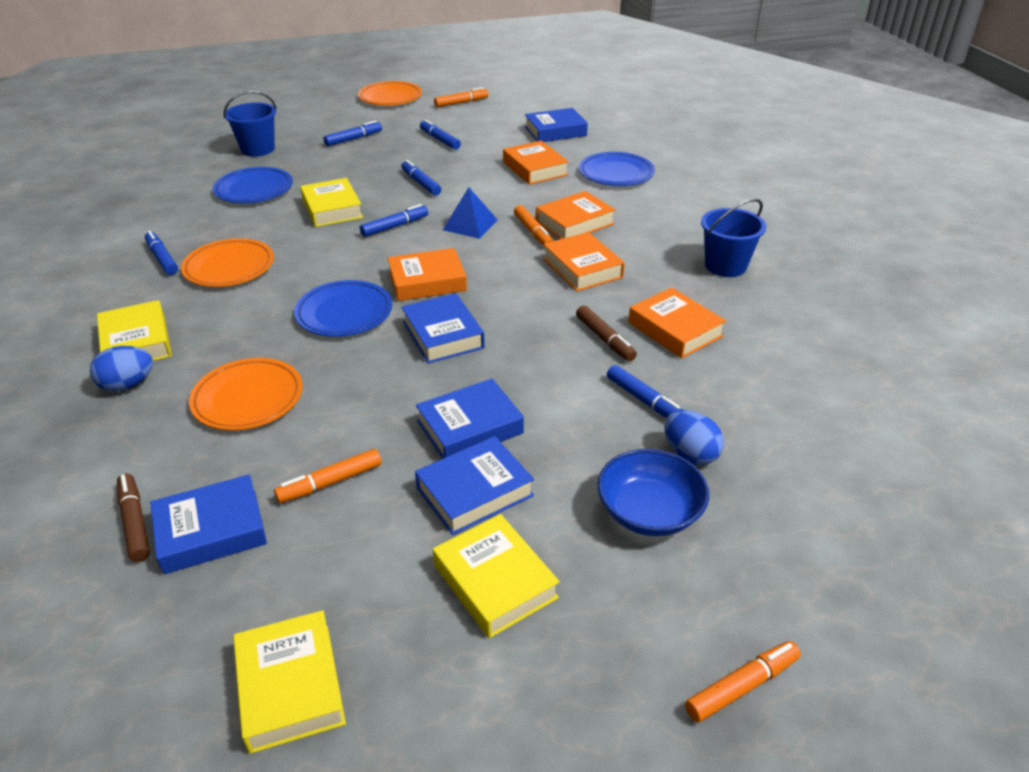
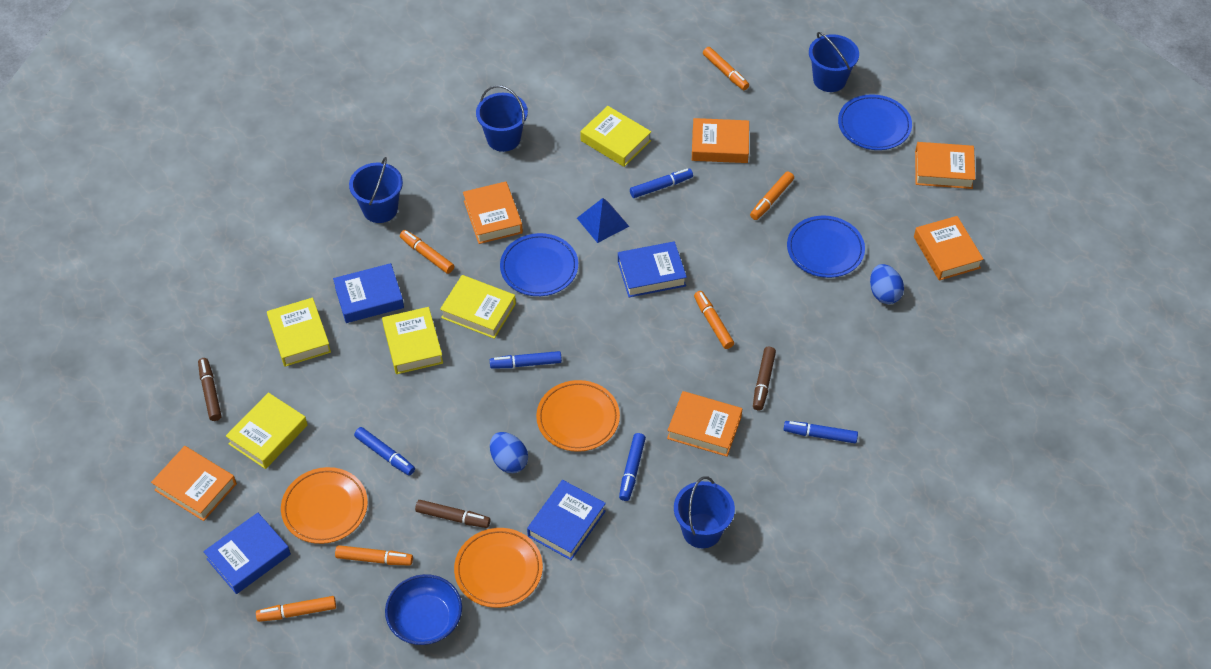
blue book: [150,474,267,574] [401,293,485,364] [415,436,534,535] [416,378,524,459] [525,108,588,142] = 5 -> [203,513,291,594] [333,263,404,323] [527,480,606,560] [618,241,687,297] = 4
blue bucket: [224,91,277,157] [701,199,766,277] = 2 -> [349,157,403,223] [476,85,528,152] [674,476,735,548] [809,32,859,92] = 4
blue marker: [145,231,178,275] [324,121,382,146] [360,204,429,237] [401,160,441,196] [420,119,461,150] [607,365,682,418] = 6 -> [354,427,415,476] [490,351,562,368] [619,433,646,501] [630,169,693,198] [783,421,858,443] = 5
brown marker: [117,473,150,562] [576,306,637,362] = 2 -> [198,358,222,421] [415,500,491,528] [753,347,776,411] = 3
orange book: [387,248,467,301] [503,141,569,185] [536,191,616,239] [543,232,625,291] [629,287,726,358] = 5 -> [151,446,237,521] [463,181,523,244] [667,391,742,457] [692,118,749,163] [914,216,983,281] [915,142,975,189] = 6
orange marker: [274,449,382,503] [434,87,489,107] [514,205,553,247] [685,641,801,722] = 4 -> [256,596,336,622] [335,545,413,566] [400,230,454,274] [694,291,734,349] [703,47,749,90] [750,172,794,220] = 6
yellow book: [97,300,172,361] [233,610,346,754] [300,178,363,227] [433,514,560,638] = 4 -> [226,392,308,469] [267,298,331,367] [382,307,443,374] [440,275,516,339] [581,106,651,167] = 5

